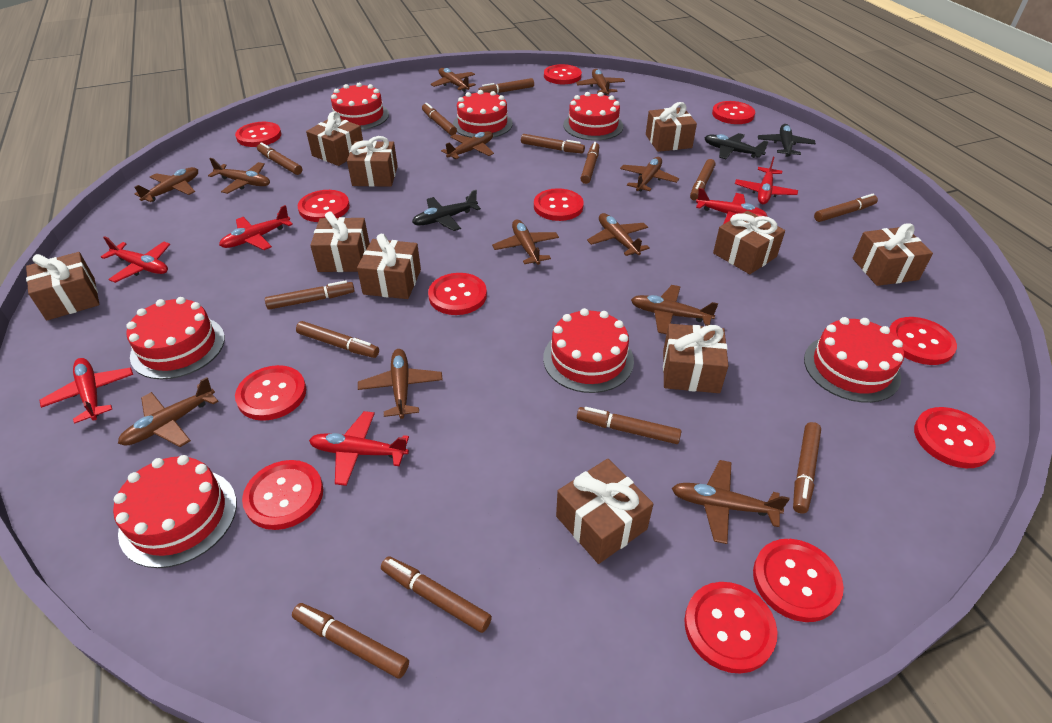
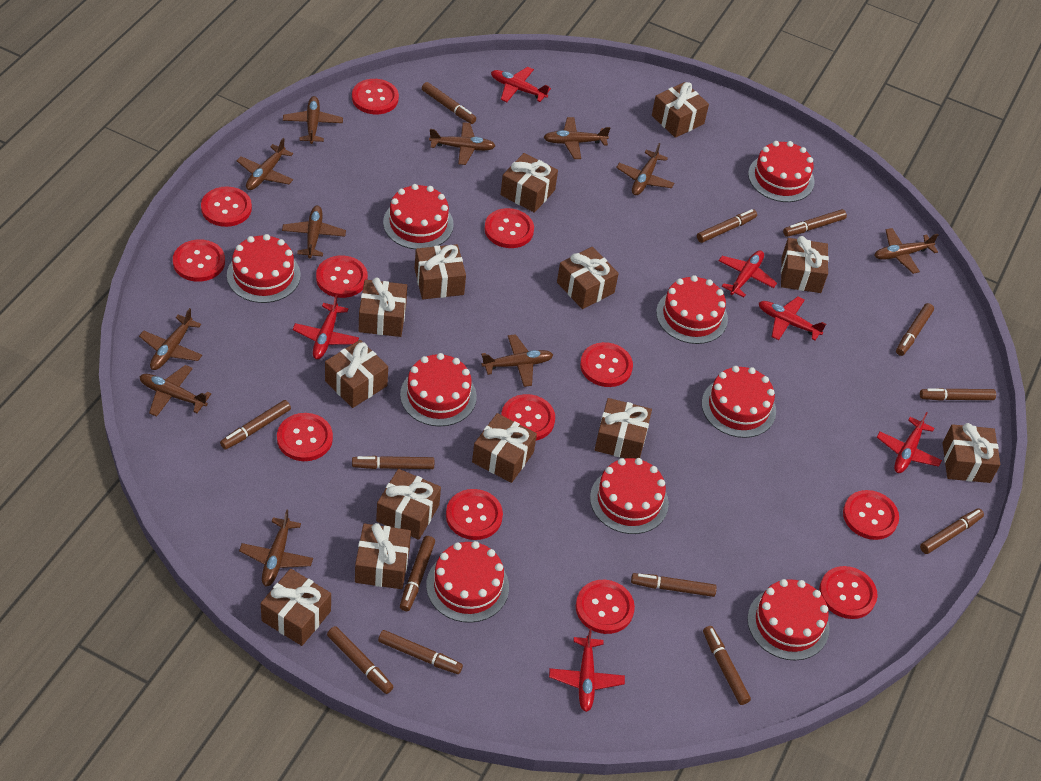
black plane: [412,190,481,231] [705,133,769,159] [758,124,816,157] = 3 -> none = 0
brown gift: [26,252,100,320] [306,111,363,166] [310,211,370,272] [347,136,398,187] [357,234,421,299] [556,459,653,564] [646,102,697,152] [663,324,728,393] [713,211,785,274] [853,223,933,286] = 10 -> [261,569,331,646] [325,340,388,408] [355,523,411,589] [359,278,407,337] [376,469,441,540] [415,244,466,299] [472,413,537,483] [500,153,558,213] [557,247,619,309] [595,398,652,459] [652,82,709,138] [781,236,829,293] [943,423,1000,483] = 13
brown plane: [118,377,219,447] [134,167,198,202] [208,158,270,194] [358,349,443,419] [431,68,476,92] [441,131,494,159] [492,220,559,265] [576,69,625,96] [587,213,650,256] [620,157,679,191] [631,285,718,334] [671,460,789,544] = 12 -> [139,308,202,370] [139,365,211,417] [237,138,293,190] [239,510,313,587] [282,206,346,258] [283,96,343,144] [429,122,495,165] [481,334,553,387] [544,117,610,159] [616,143,674,195] [874,228,939,274] = 11
red cake: [113,455,237,568] [126,297,225,379] [331,83,389,130] [453,90,513,138] [543,308,634,393] [563,92,623,141] [804,317,904,403] = 7 -> [227,234,301,303] [383,184,454,249] [400,353,477,427] [426,541,509,623] [590,458,669,534] [656,275,728,344] [702,366,776,438] [747,579,830,660] [748,141,814,202] = 9

